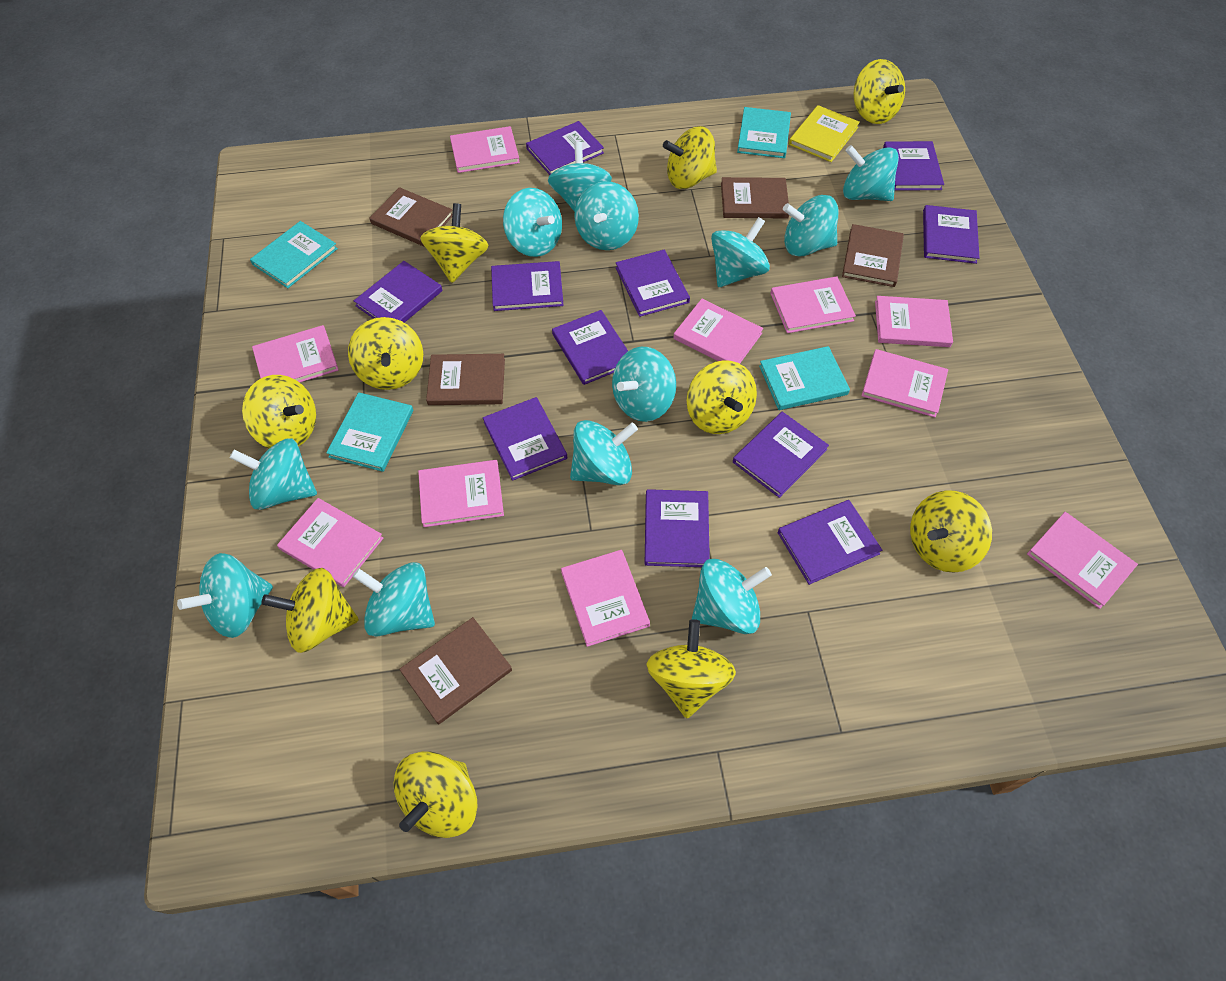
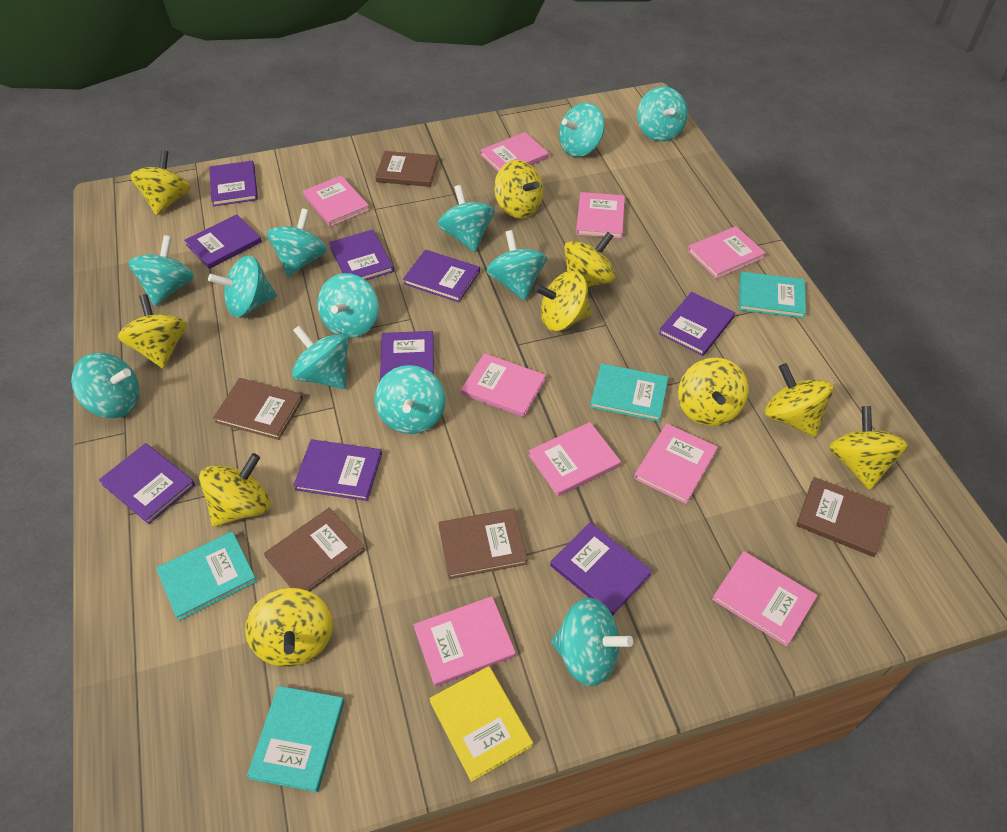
pink book: [252,325,338,383] [277,498,383,587] [418,460,504,527] [450,126,520,173] [561,550,650,647] [673,299,763,364] [770,277,856,333] [861,349,948,417] [875,296,953,347] [1027,512,1138,609] = 10 -> [303,175,369,227] [414,596,516,687] [461,353,546,417] [480,132,549,171] [528,422,621,496] [576,192,625,238] [634,424,718,504] [688,226,766,279] [712,551,818,647] = 9
purple book: [354,261,442,323] [483,397,567,481] [491,261,563,311] [526,121,604,175] [552,310,628,385] [616,250,690,317] [645,489,710,567] [733,412,829,498] [778,500,882,585] [883,141,944,190] [923,205,980,264] = 11 -> [99,443,195,524] [184,214,262,269] [209,161,258,206] [293,440,382,501] [329,230,394,280] [380,331,434,380] [403,250,480,302] [550,523,652,616] [659,292,735,356] = 9

